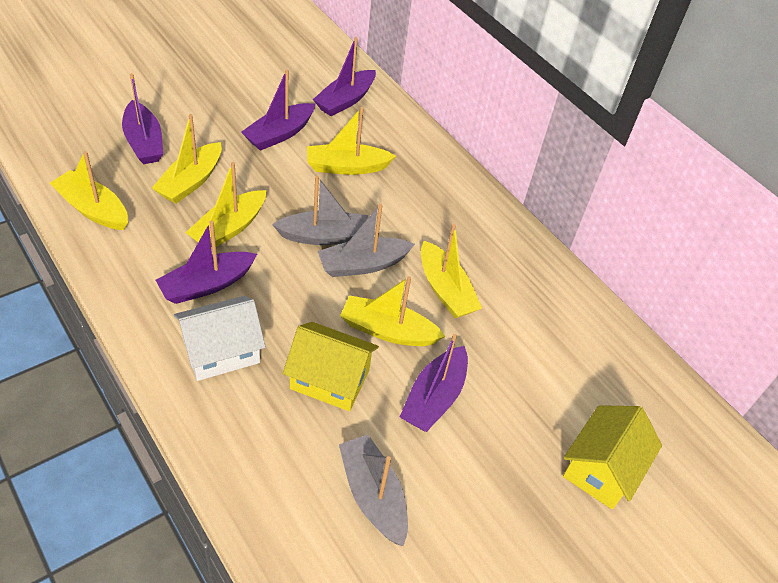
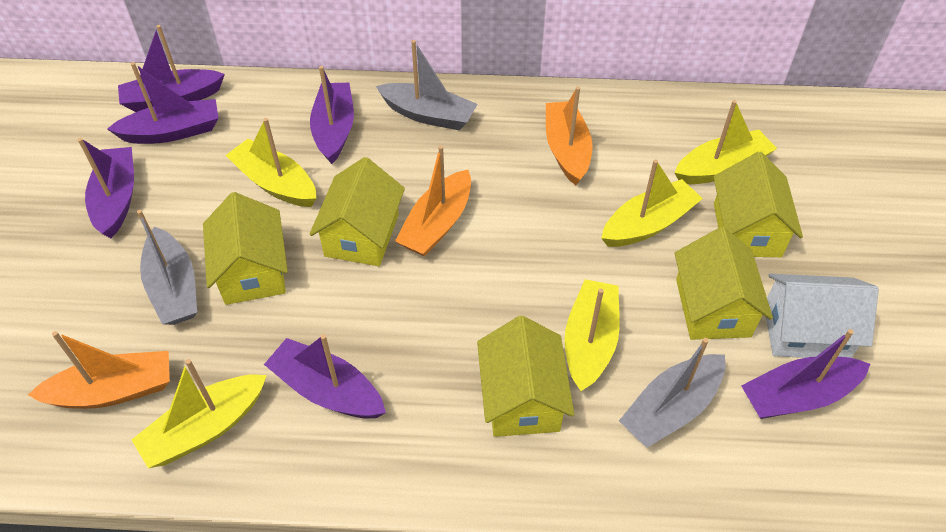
orange boat: none = 0 -> [28,331,170,409] [395,146,471,257] [546,87,593,185] = 3
purple boat: [122,73,163,164] [156,220,257,304] [241,69,315,151] [313,37,376,116] [400,334,468,432] = 5 -> [78,138,134,238] [107,62,218,144] [118,25,225,112] [264,334,386,419] [310,66,354,164] [741,329,870,419] = 6
yellow boat: [50,151,128,230] [152,114,222,203] [185,162,266,250] [307,107,396,175] [340,276,445,346] [421,224,482,318] = 6 -> [132,359,267,468] [226,118,316,207] [565,279,620,392] [601,159,703,247] [675,100,777,184] = 5
yellow house: [283,322,379,411] [563,405,662,509] = 2 -> [203,192,288,305] [309,157,405,266] [477,316,574,437] [674,227,773,340] [714,152,803,257] = 5

